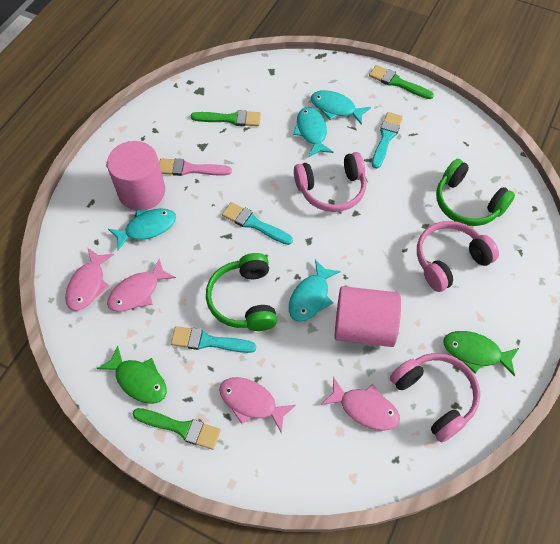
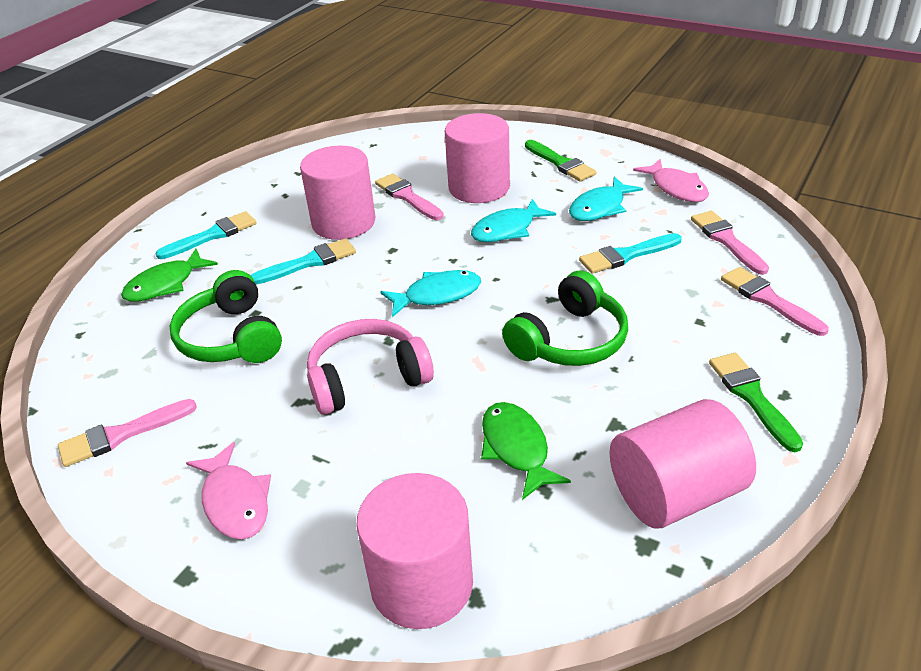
green brush: [133,408,221,450] [191,110,261,126] [369,65,434,99] = 3 -> [525,140,597,182] [709,353,803,452] = 2
pink brush: [159,158,232,176] = 1 -> [58,399,197,467] [375,173,444,220] [691,211,769,275] [721,267,829,336] = 4
pink cylinder: [107,141,165,211] [335,286,401,347] = 2 -> [300,146,375,240] [356,473,473,629] [445,113,510,203] [610,399,756,528] = 4
pink fish: [65,248,114,311] [107,259,176,312] [219,377,296,433] [321,377,400,431] = 4 -> [186,442,271,539] [633,159,709,202] = 2
pink headphones: [294,152,366,212] [390,353,480,443] [417,221,499,292] = 3 -> [307,319,434,415] = 1
turquoise fish: [108,208,176,251] [289,259,341,322] [293,107,333,157] [311,90,371,125] = 4 -> [380,270,481,317] [471,199,556,242] [569,177,643,221] = 3

